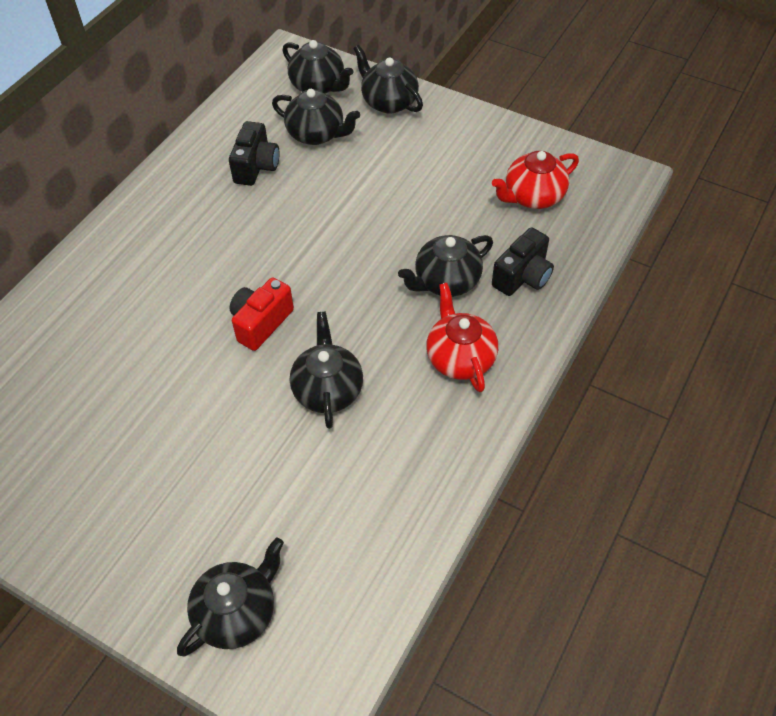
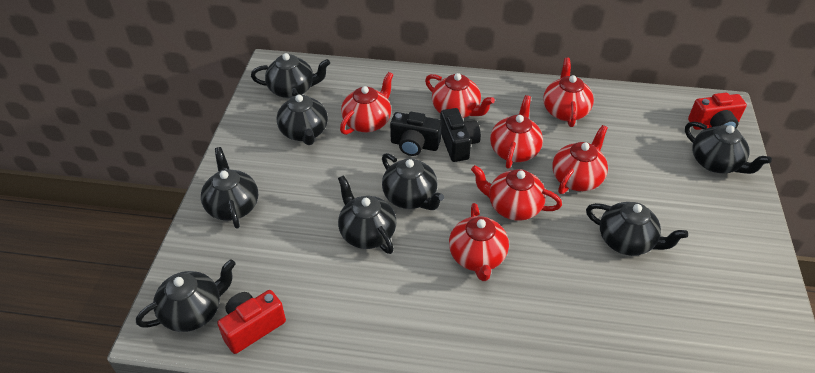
black teapot: [177,537,284,656] [272,89,360,145] [282,40,353,94] [290,312,363,429] [353,45,423,113] [398,235,493,297] = 6 -> [136,259,236,332] [201,147,258,229] [251,53,330,98] [276,88,328,145] [338,175,396,254] [382,153,444,210] [586,202,688,256] [685,122,772,174] = 8
red camera: [230,277,294,351] = 1 -> [217,290,286,354] [688,93,747,130] = 2
red teapot: [426,283,498,392] [492,151,579,209] = 2 -> [340,72,393,135] [425,73,495,118] [449,203,509,281] [471,165,562,221] [490,95,543,169] [543,58,594,127] [552,125,608,194] = 7

